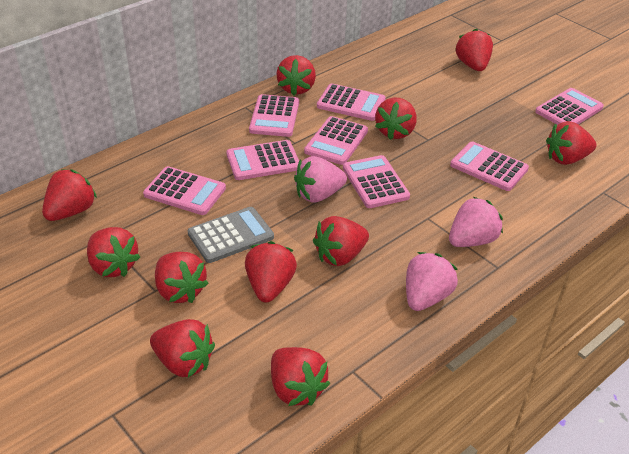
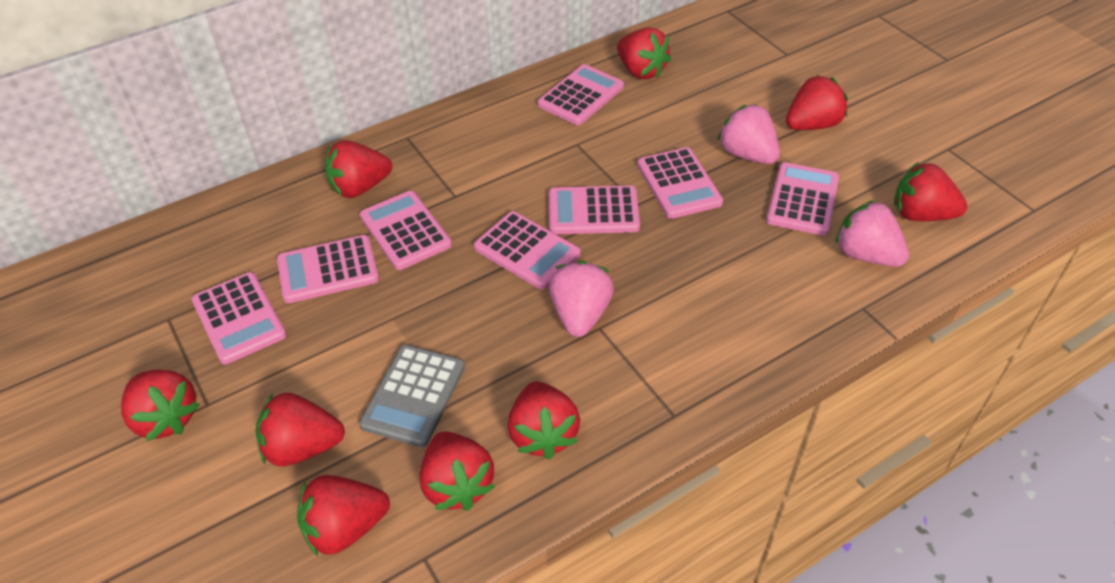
red strawberry: [42,169,97,221] [87,227,140,277] [150,319,215,378] [155,252,209,303] [245,241,297,303] [271,347,330,406] [276,55,316,96] [313,216,369,266] [375,97,417,140] [456,28,493,71] [546,121,596,165] = 11 -> [121,370,200,441] [255,393,345,466] [297,475,390,556] [325,140,392,198] [420,432,495,511] [508,381,580,459] [617,27,671,79] [786,75,848,130] [894,162,967,221] = 9

